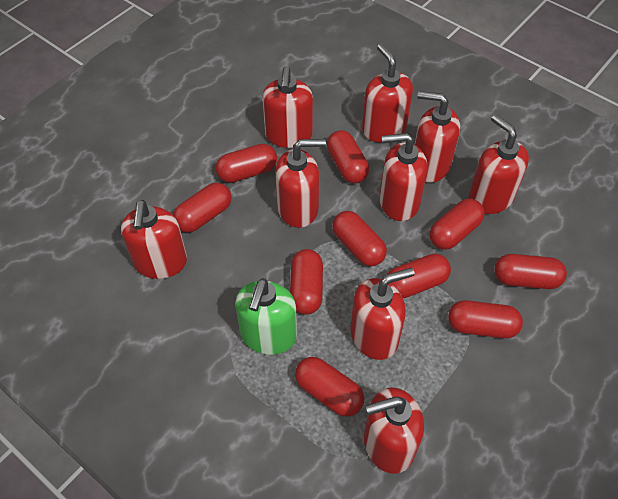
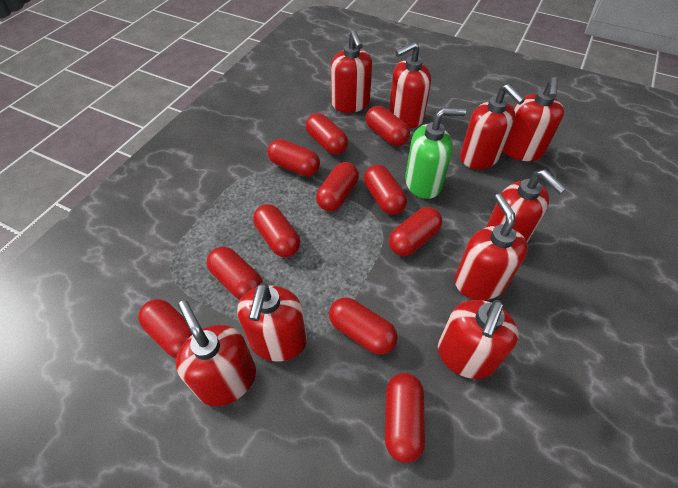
red capsule: [173,183,232,232] [216,144,277,183] [290,249,323,315] [295,357,365,417] [327,130,369,183] [332,211,387,266] [387,254,451,298] [430,199,485,250] [448,300,523,338] [494,254,567,289] = 10 -> [138,299,192,358] [207,247,263,300] [253,204,300,257] [267,139,320,176] [306,113,348,155] [316,162,359,211] [329,297,398,355] [364,165,407,215] [366,106,410,146] [385,373,425,463] [389,207,442,256] = 11

